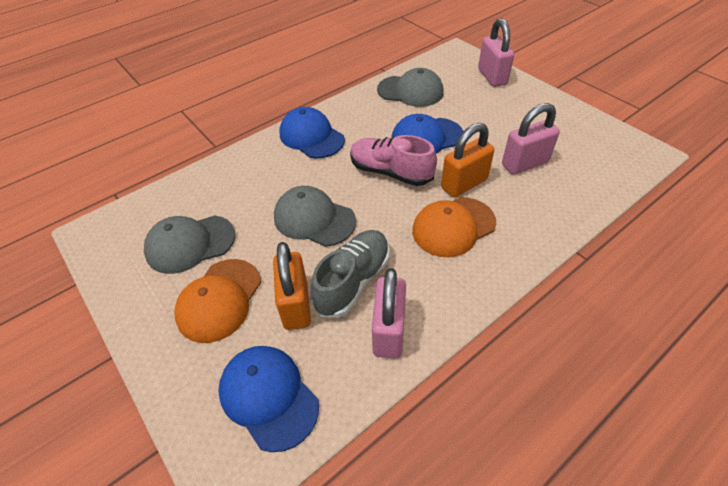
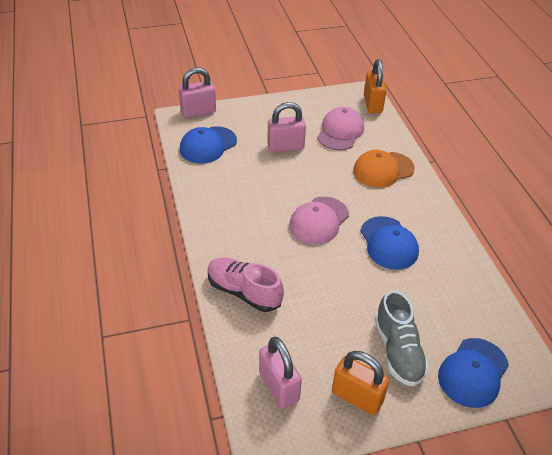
grey cap: [144,216,236,274] [274,186,356,247] [377,68,444,107] = 3 -> none = 0
orange cap: [174,259,261,343] [412,197,496,257] = 2 -> [353,150,415,188] = 1
pink cap: none = 0 -> [289,197,349,244] [317,107,364,150] = 2

